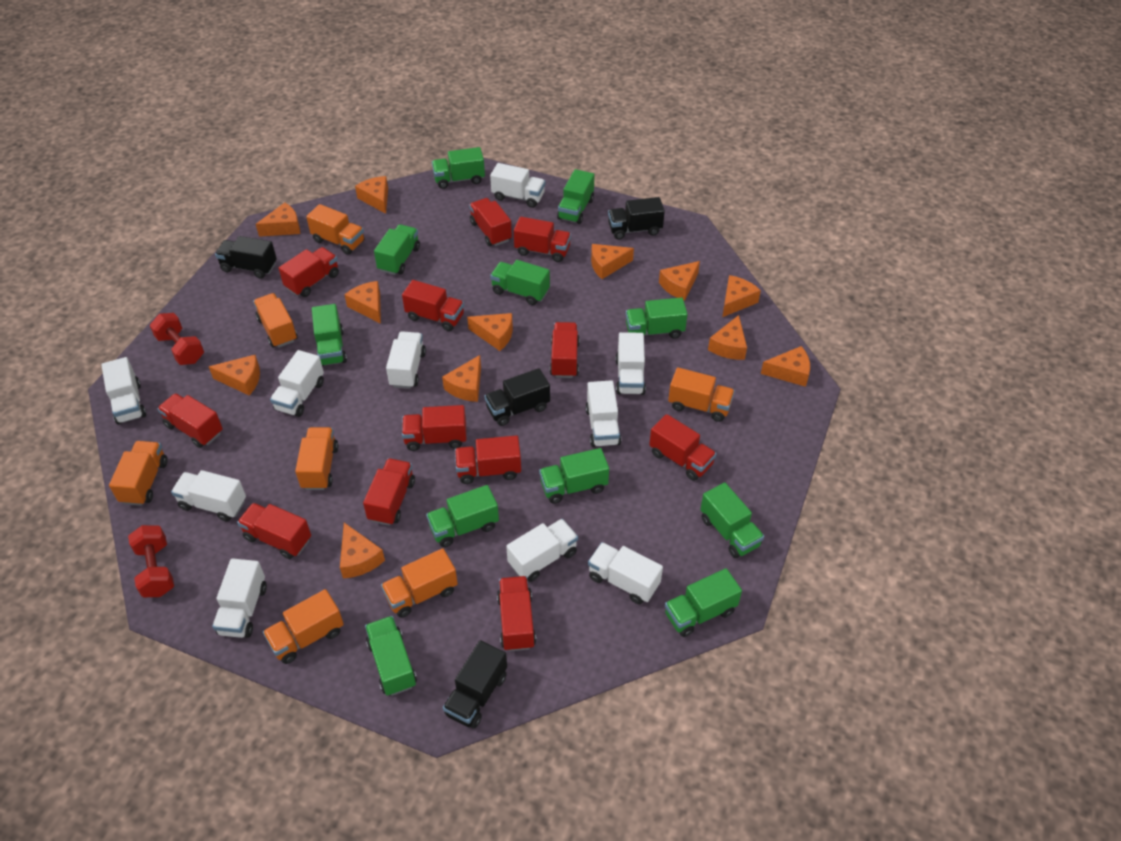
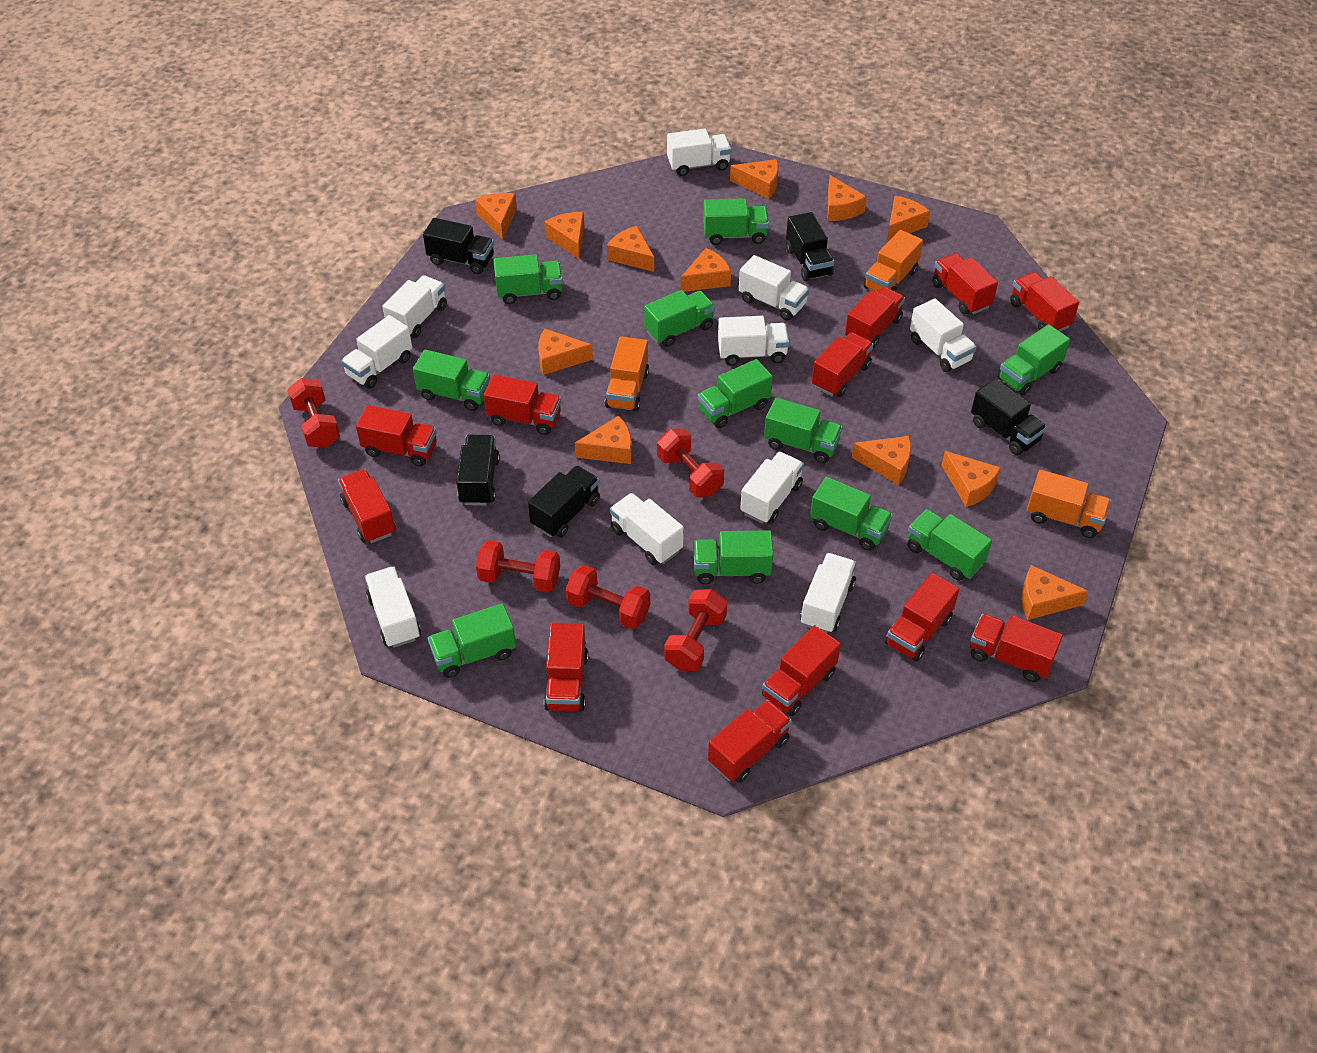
black truck: [215,236,277,278] [443,640,507,729] [484,368,550,426] [608,197,665,239] = 4 -> [423,218,494,274] [456,435,500,506] [528,466,600,538] [786,212,834,281] [971,379,1047,456] = 5
orange truck: [109,441,167,506] [253,293,298,348] [263,589,344,664] [295,427,338,490] [306,204,365,255] [381,548,458,618] [668,367,735,422] = 7 -> [605,336,649,412] [864,230,923,292] [1027,470,1111,538] = 3
red dumbbell: [128,525,174,597] [150,313,204,365] = 2 -> [287,378,340,448] [476,540,560,593] [566,565,650,629] [657,429,724,497] [664,589,727,671] = 5

